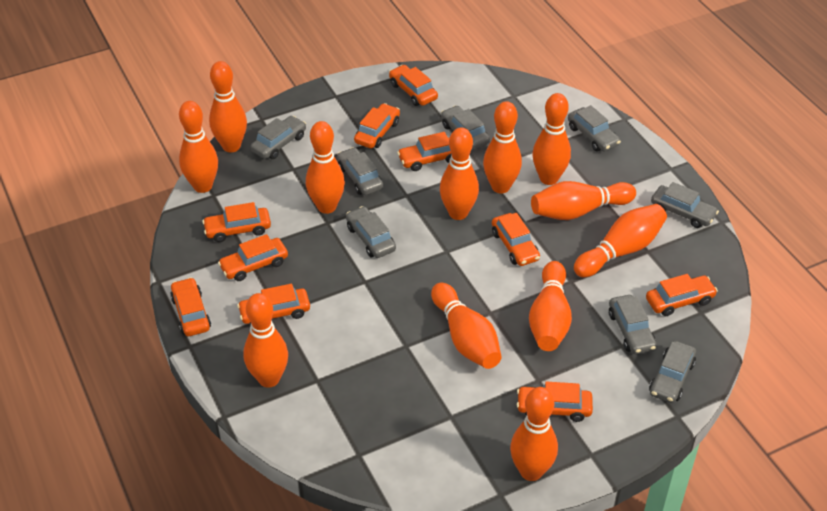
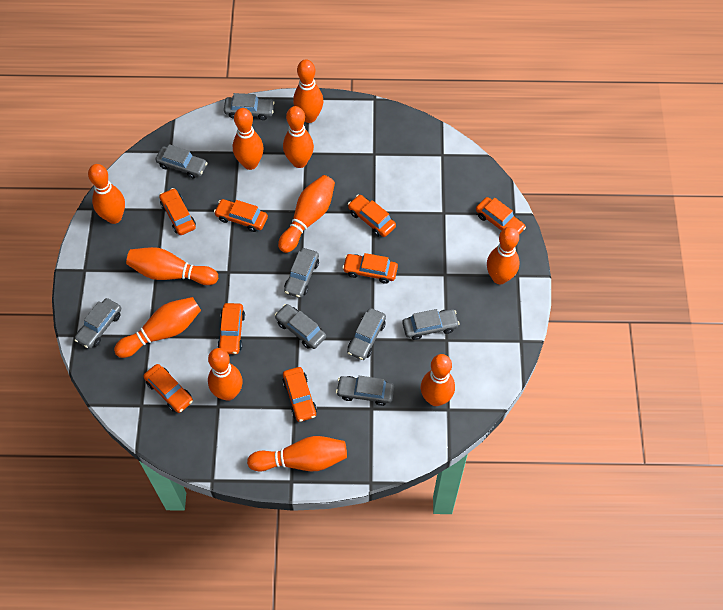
orange bowling pin: [179,101,218,193] [209,61,247,152] [243,293,288,388] [306,121,345,214] [431,283,501,369] [440,128,479,220] [483,101,522,194] [510,387,558,481] [529,261,572,351] [531,181,636,220] [533,93,571,185] [574,204,667,277] = 12 -> [88,164,125,224] [114,297,201,358] [126,247,218,285] [208,348,242,401] [233,108,264,170] [247,436,347,471] [278,175,335,253] [283,106,314,168] [293,59,323,123] [421,354,455,406] [487,227,520,284] = 11
orange car: [170,277,211,336] [202,202,271,242] [218,234,288,281] [237,284,310,325] [354,103,400,148] [389,65,438,106] [397,132,452,171] [492,213,540,266] [517,382,593,422] [646,274,718,316] = 10 -> [144,364,193,413] [159,188,196,235] [214,199,268,232] [218,303,245,354] [282,367,317,422] [342,253,398,284] [348,195,396,237] [476,197,526,235] = 8

